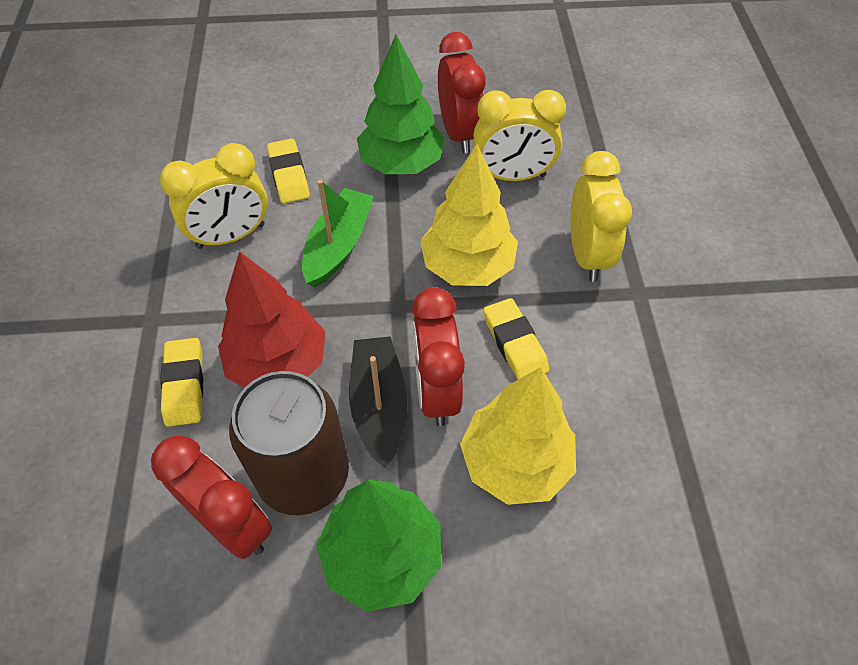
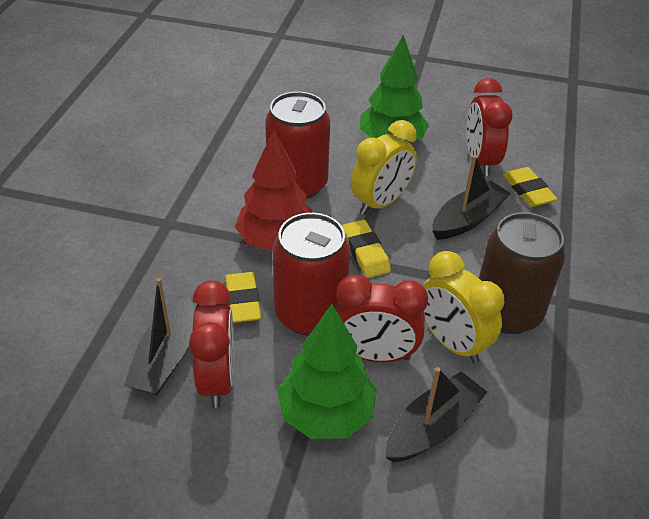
black boat: [349,336,407,468] = 1 -> [124,278,194,395] [386,367,487,462] [432,155,511,240] = 3
green boat: [302,180,374,287] = 1 -> none = 0
red can: none = 0 -> [265,92,330,199] [273,213,351,336] = 2
yellow clock: [160,143,268,249] [473,90,566,181] [570,151,632,282] = 3 -> [351,120,417,215] [423,251,504,364] = 2
yellow tree: [420,144,518,286] [460,367,576,505] = 2 -> none = 0

